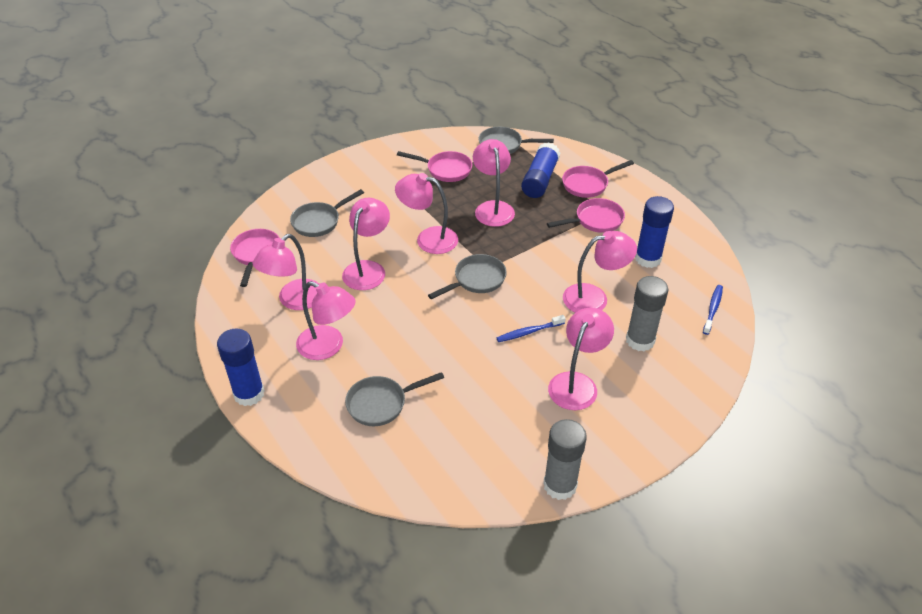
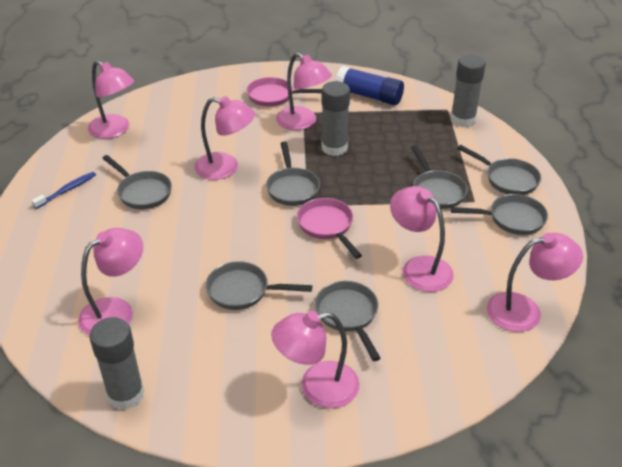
blue glue stick: [217,328,265,406] [521,142,560,198] [635,196,674,268] = 3 -> [335,66,404,105] = 1
blue toothbrush: [497,315,566,342] [703,285,723,335] = 2 -> [32,172,96,209] = 1
grey glue stick: [543,419,587,500] [626,276,668,351] = 2 -> [90,317,145,410] [321,81,350,156] [451,55,486,127] = 3
grey pan: [290,189,364,237] [345,372,444,426] [428,254,507,299] [478,127,554,154] = 4 -> [102,155,172,209] [206,261,312,310] [266,142,320,206] [315,281,381,361] [411,145,468,209] [450,194,548,235] [457,145,541,195] = 7
pink pan: [230,229,279,287] [397,151,472,182] [547,198,625,233] [562,160,634,198] = 4 -> [247,77,322,107] [297,198,362,259] = 2

